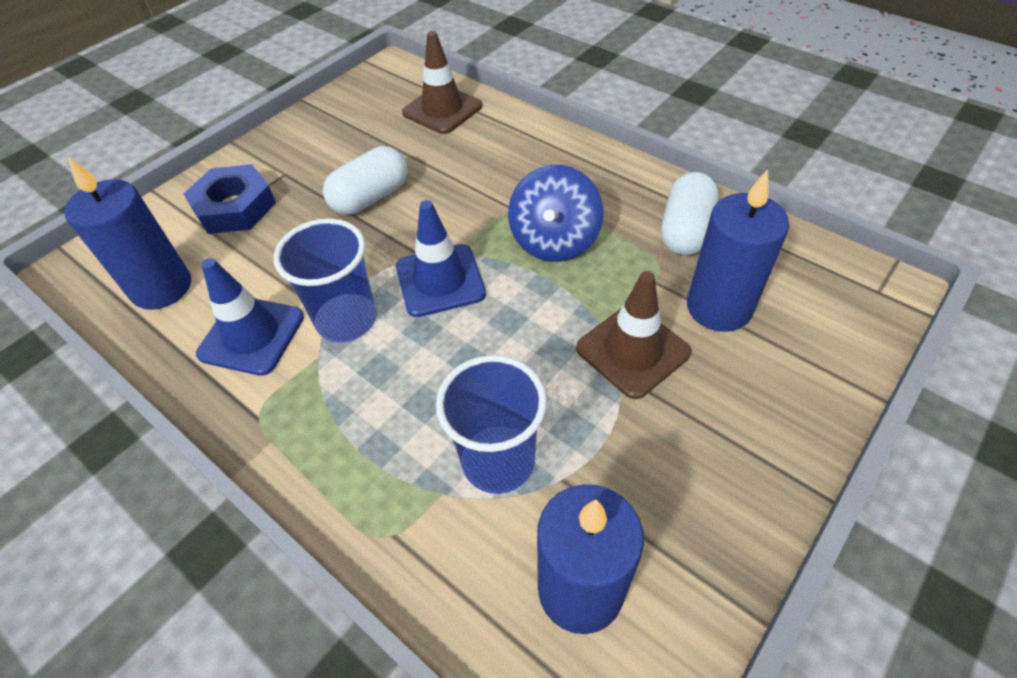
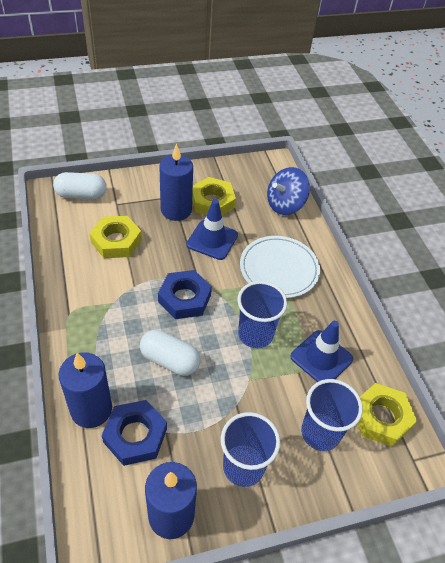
blue cup: [274,218,377,342] [436,355,547,494] = 2 -> [221,412,280,487] [237,281,287,348] [301,379,363,451] = 3
blue nut: [184,164,276,234] = 1 -> [102,400,167,466] [158,270,212,319] = 2
brown traffic cone: [402,31,482,134] [576,271,691,399] = 2 -> none = 0
white plate: none = 0 -> [240,236,320,298] = 1
yellow nut: none = 0 -> [89,216,142,258] [192,177,236,215] [358,383,417,447] = 3

